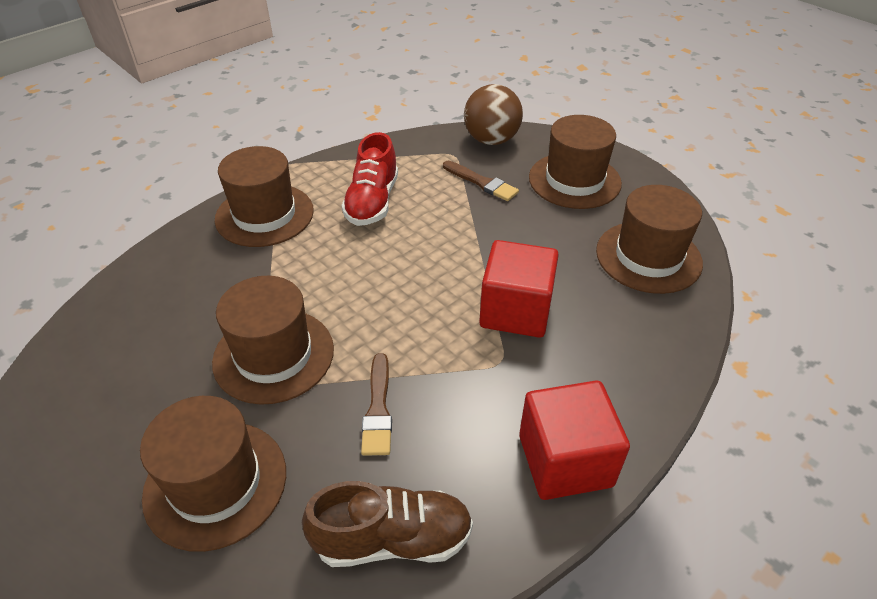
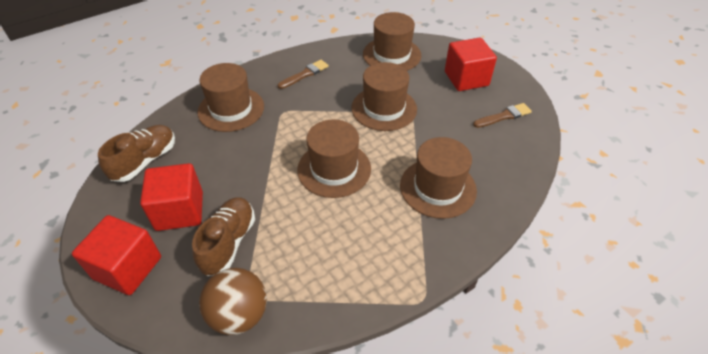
brown shoe: [302,481,473,567] = 1 -> [98,125,175,182] [192,197,255,276] = 2
red cube: [479,240,559,338] [519,381,630,500] = 2 -> [72,215,161,295] [140,163,203,231] [445,38,497,91] = 3
red shoe: [342,132,398,226] = 1 -> none = 0

